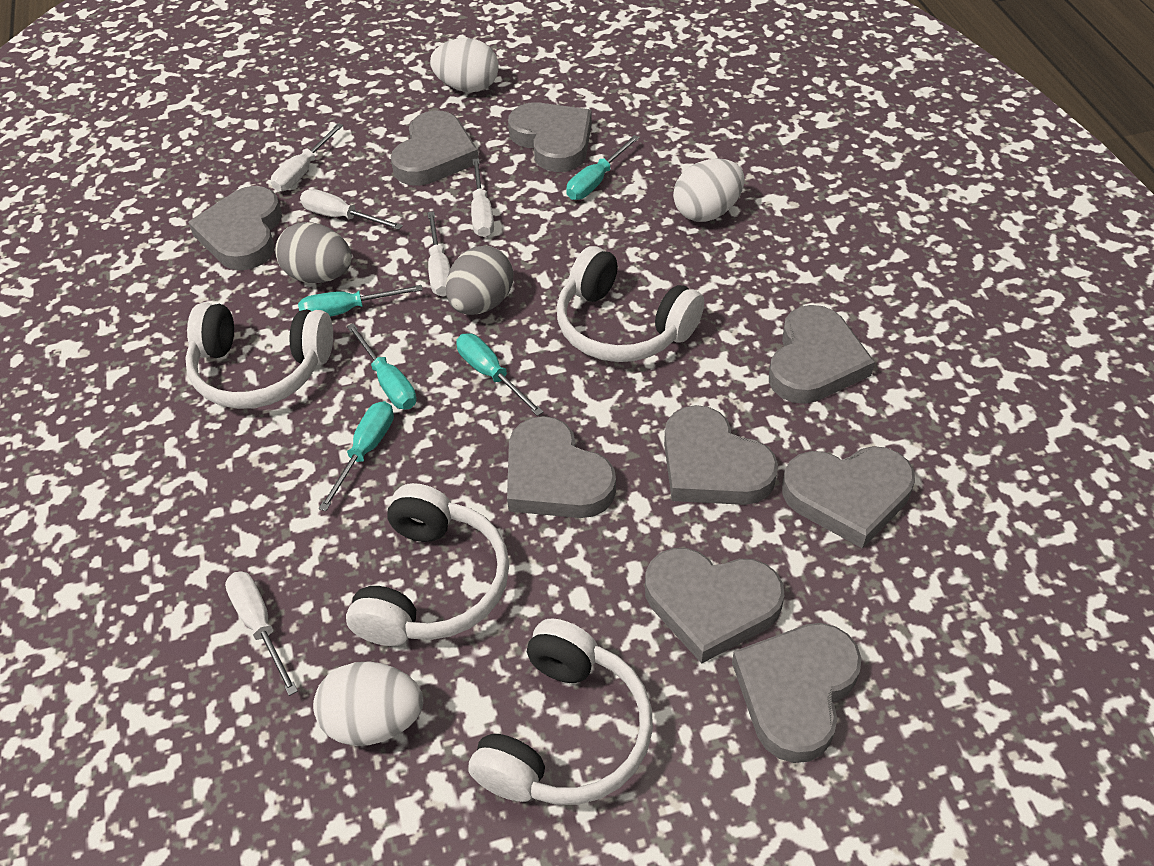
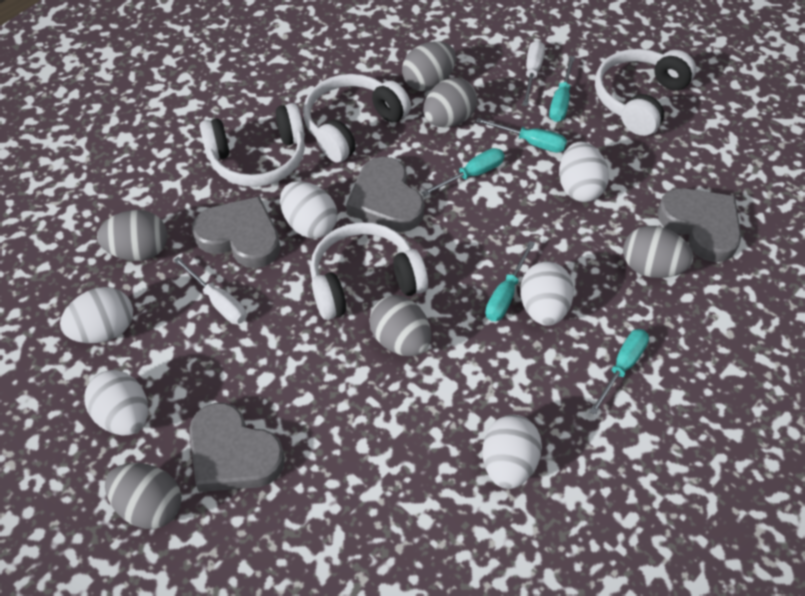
grey egg: [275,222,352,283] [446,246,513,315] = 2 -> [97,210,167,261] [105,463,182,529] [369,295,431,356] [402,41,456,91] [423,77,477,128] [623,226,693,278] = 6
grey heart: [188,186,282,270] [390,110,478,186] [507,416,616,518] [508,102,592,172] [645,548,785,664] [664,405,778,505] [732,623,862,763] [769,305,875,404] [782,446,915,549] = 9 -> [189,403,285,492] [192,196,280,268] [346,157,424,232] [657,188,741,262] = 4
white egg: [313,661,423,746] [430,38,499,92] [673,158,745,222] = 3 -> [60,287,133,343] [84,370,148,436] [280,181,338,238] [482,415,542,489] [520,261,574,326] [559,142,609,202] = 6
white screwdriver: [225,571,298,696] [271,123,343,192] [300,189,403,230] [427,211,450,297] [471,158,494,237] = 5 -> [174,257,247,324] [523,40,545,106] = 2

